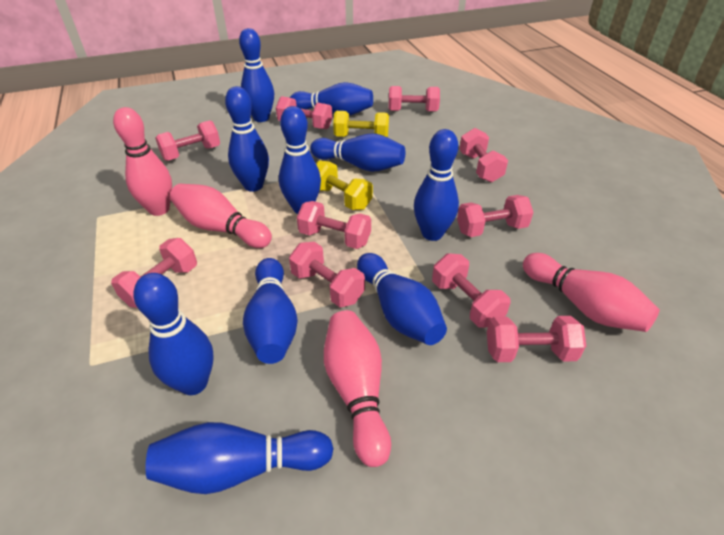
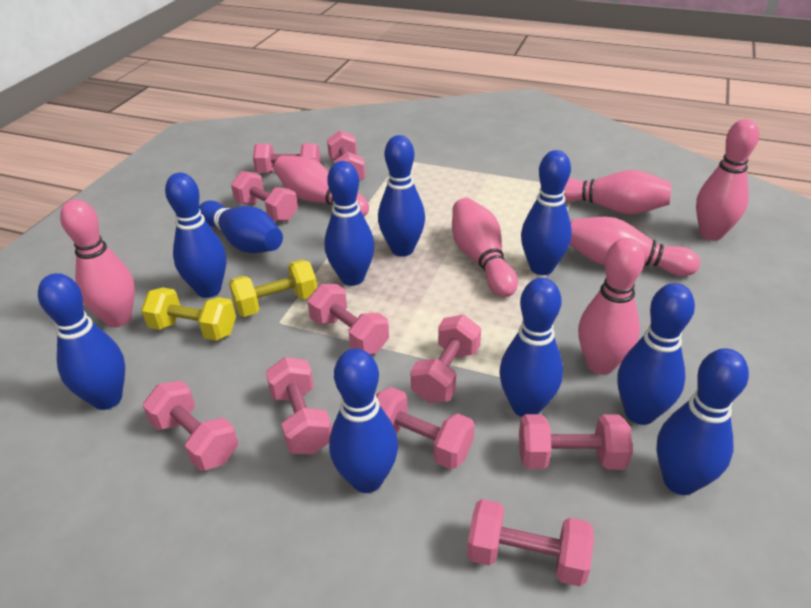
pink bowling pin: [113,107,172,216] [170,184,272,248] [324,310,391,467] [523,253,660,332] = 4 -> [60,199,135,328] [274,156,369,217] [452,198,518,297] [564,170,672,215] [569,217,700,276] [578,238,645,375] [696,119,759,241] = 7

